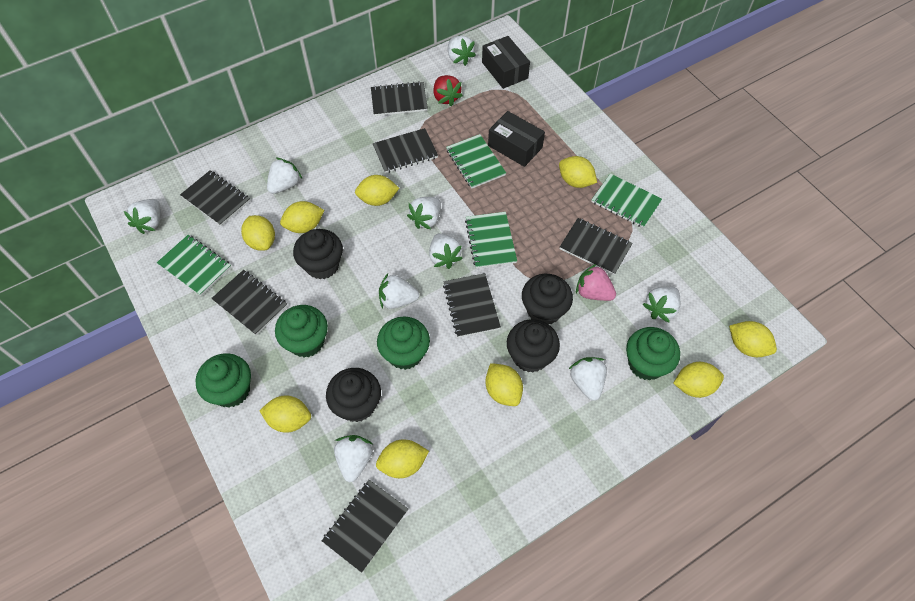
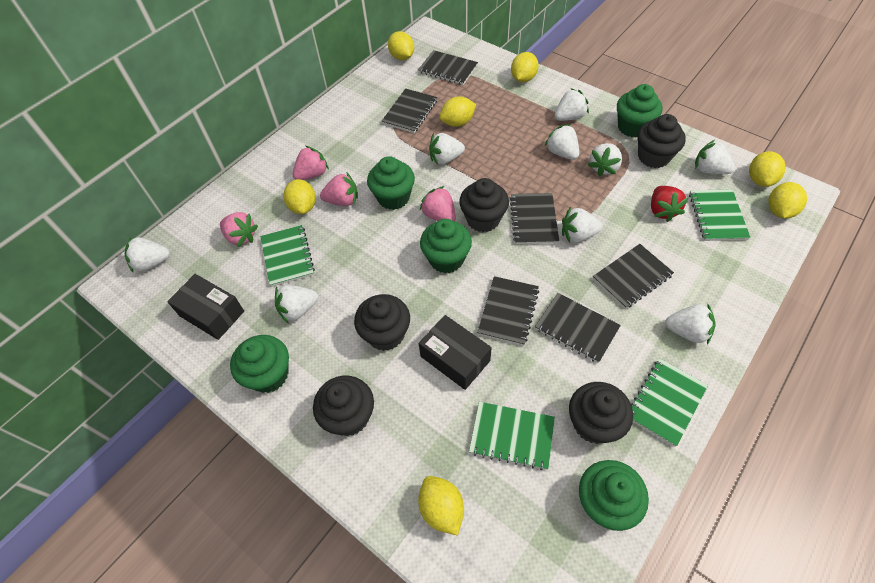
black cupcake: [293,229,343,279] [326,368,381,422] [507,319,560,373] [522,274,573,324] = 4 -> [313,376,374,436] [354,294,410,351] [459,178,509,232] [569,382,633,444] [637,114,686,168] = 5
black notebook: [180,170,250,226] [211,270,287,335] [322,480,408,573] [371,81,428,116] [373,128,438,173] [443,273,501,338] [560,218,633,275] = 7 -> [382,88,437,133] [418,50,478,85] [477,276,539,346] [510,193,559,244] [535,293,621,363] [593,244,674,309] = 6
green cupcake: [195,353,251,408] [275,305,328,358] [377,317,430,370] [626,327,680,380] = 4 -> [230,335,289,393] [367,156,415,210] [420,219,472,273] [579,460,649,531] [617,84,662,138] = 5
pink strawberry: [576,264,616,301] = 1 -> [220,212,258,247] [293,146,329,180] [320,172,358,206] [420,186,456,221] = 4
yellow lemon: [241,215,275,251] [259,395,311,433] [280,201,324,233] [355,175,399,206] [376,439,429,478] [485,363,523,406] [559,156,597,188] [673,362,724,398] [729,321,777,357] = 9 -> [283,179,316,214] [388,31,414,60] [418,476,464,536] [439,96,476,127] [511,52,539,83] [749,151,786,187] [768,182,807,219] = 7

